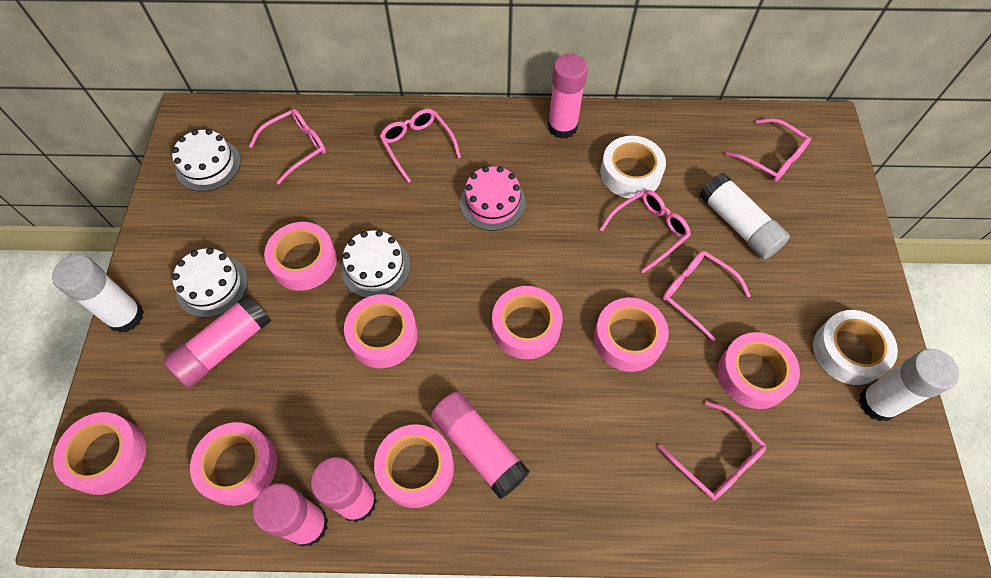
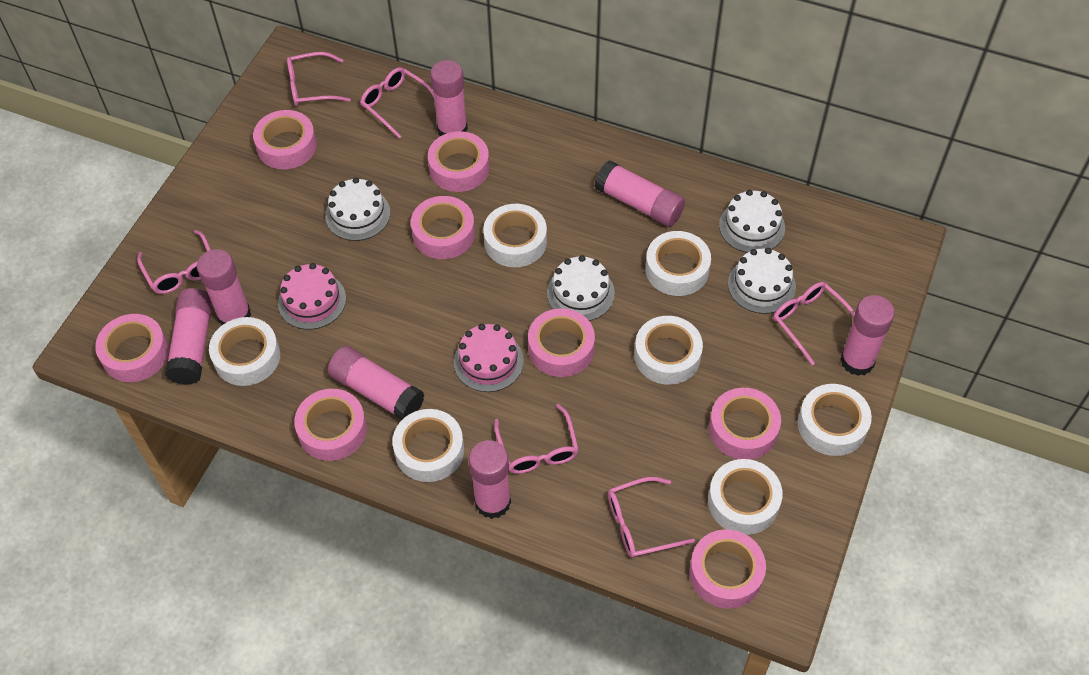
pink cake: [460,166,526,231] = 1 -> [278,263,346,330] [454,324,524,392] = 2
pink glue stick: [163,294,271,388] [252,483,328,547] [311,457,377,522] [431,391,530,499] [548,54,588,139] = 5 -> [165,288,213,385] [197,249,251,325] [328,346,424,420] [430,60,468,136] [469,440,511,519] [595,160,685,227] [840,295,895,376] = 7
white cake: [172,129,241,192] [172,248,248,318] [341,230,410,298] = 3 -> [325,177,390,241] [547,255,615,321] [719,190,785,253] [728,248,796,314] = 4
white glue stick: [52,255,144,333] [700,173,790,259] [859,349,959,422] = 3 -> none = 0
white tape: [600,136,666,198] [813,310,898,385] = 2 -> [209,317,280,386] [393,409,464,482] [483,204,547,267] [634,316,703,385] [645,231,711,296] [708,459,783,535] [798,384,872,456] = 7

